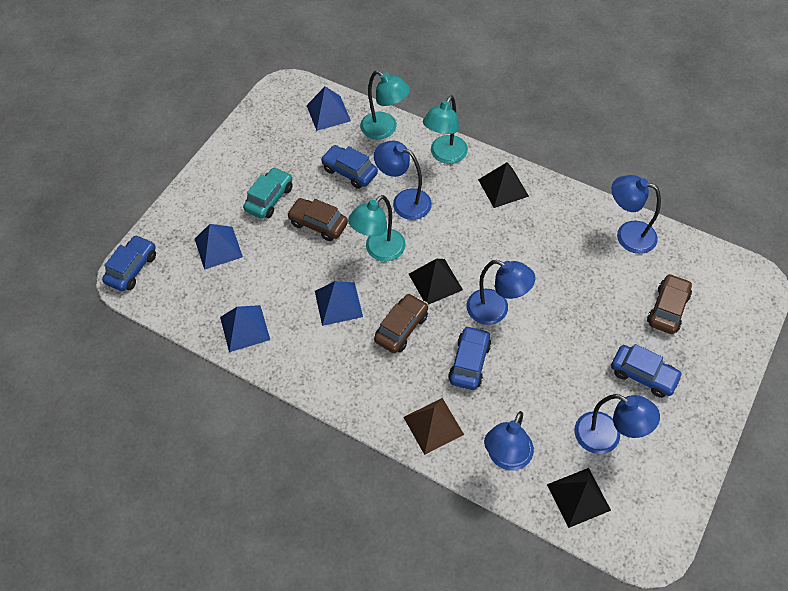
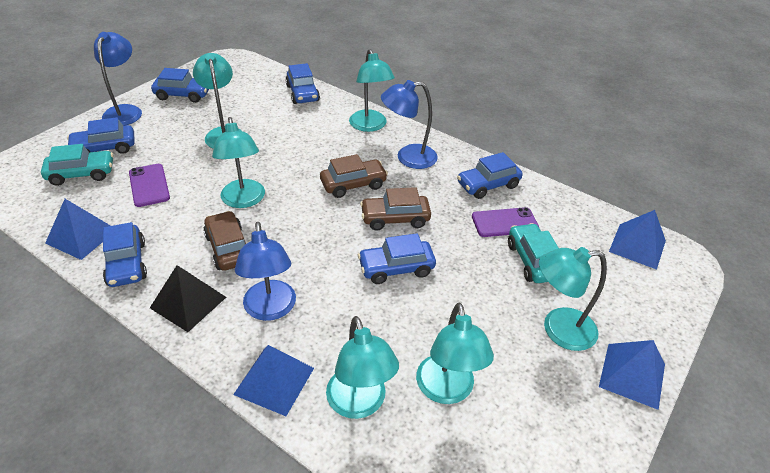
black pyramid: [409,259,463,305] [478,162,529,208] [547,468,611,528] = 3 -> [150,265,226,332] = 1
blue car: [102,235,156,291] [321,145,378,189] [448,326,491,390] [611,344,683,398] = 4 -> [67,117,135,154] [103,222,147,287] [151,68,209,103] [285,63,320,104] [358,233,436,284] [457,152,523,199] = 6
blue lamp: [374,140,432,220] [467,260,535,325] [484,411,534,471] [574,394,660,454] [612,175,661,254] = 5 -> [94,32,142,126] [235,222,296,321] [381,80,438,169] = 3
brown pyramid: [403,398,464,455] = 1 -> none = 0
purple phone: none = 0 -> [129,164,170,207] [472,207,539,237] = 2
turquoise car: [243,167,293,219] = 1 -> [41,144,113,186] [508,223,559,283] = 2
turquoise lamp: [348,195,406,261] [360,70,410,139] [423,95,468,164] = 3 -> [193,53,242,149] [212,117,265,208] [326,316,399,419] [349,49,395,132] [416,303,494,404] [539,247,607,351] = 6

